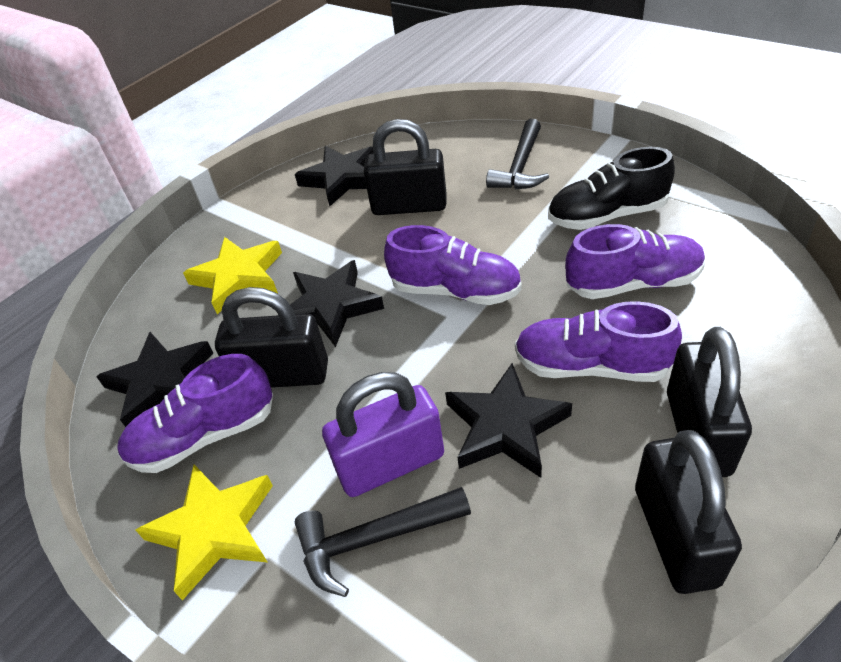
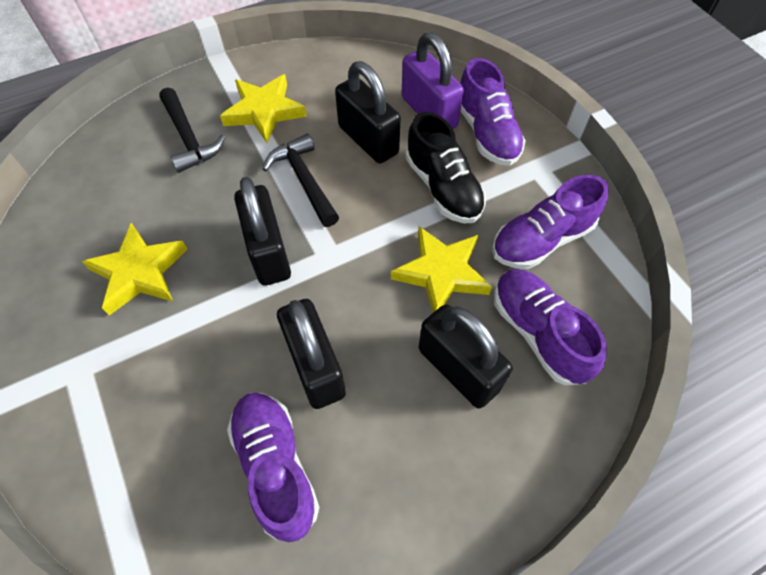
black star: [96,332,213,427] [290,260,384,347] [295,146,374,207] [445,363,572,478] = 4 -> none = 0
yellow star: [136,465,273,600] [183,237,282,314] = 2 -> [81,223,188,316] [220,74,307,143] [391,226,492,313] = 3

